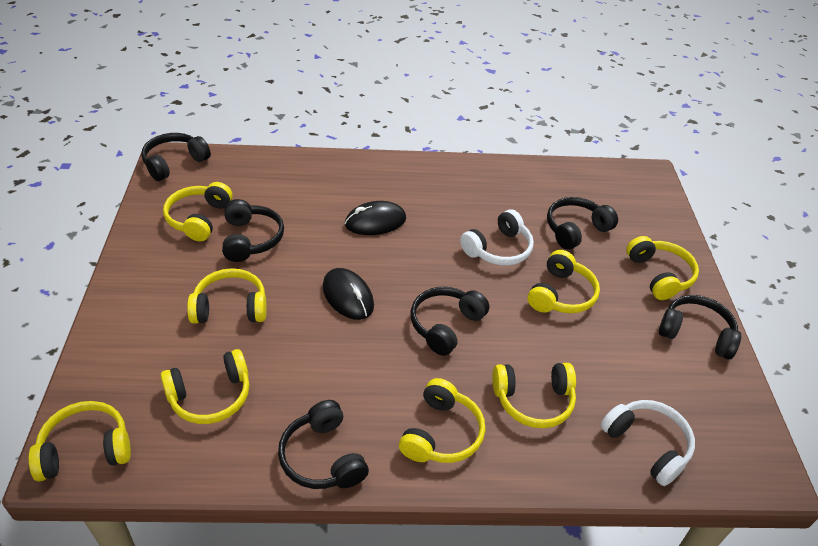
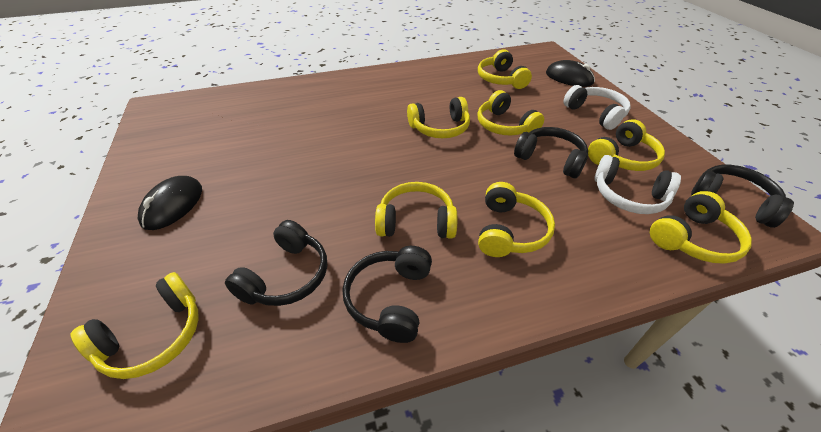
black headphones: [141,133,211,181] [222,199,284,262] [278,400,369,489] [411,287,489,356] [547,197,618,250] [659,295,741,359] = 6 -> [225,220,327,306] [343,246,432,343] [514,127,588,178] [691,165,794,228] = 4

